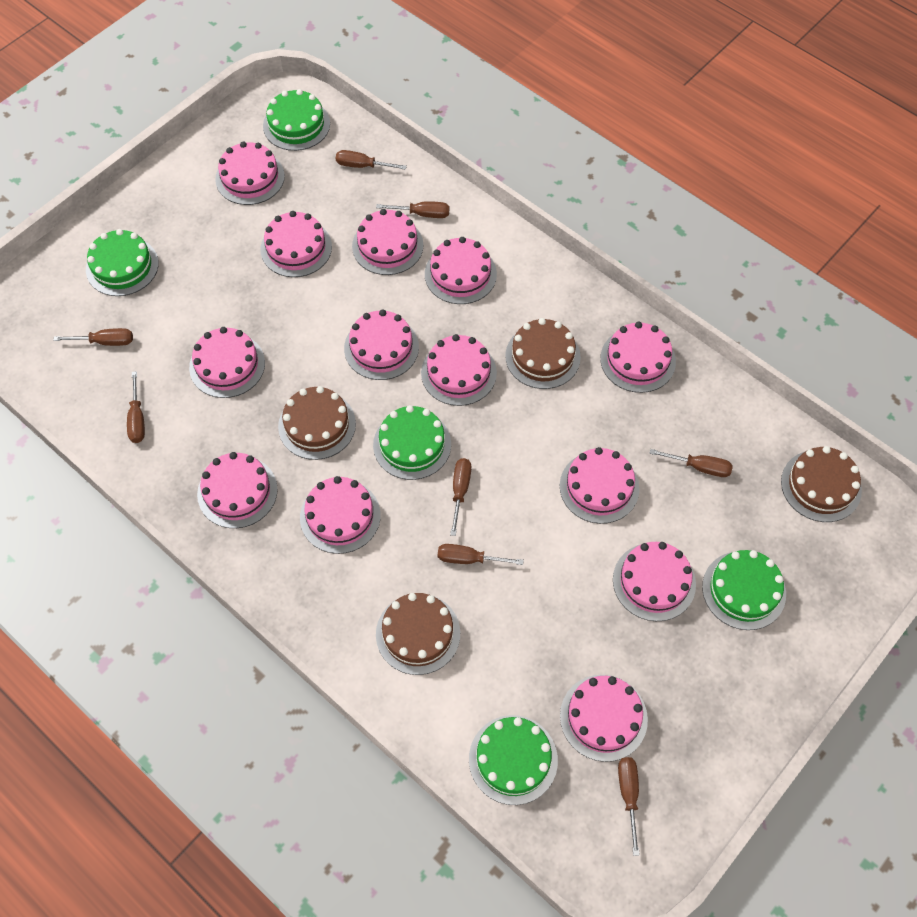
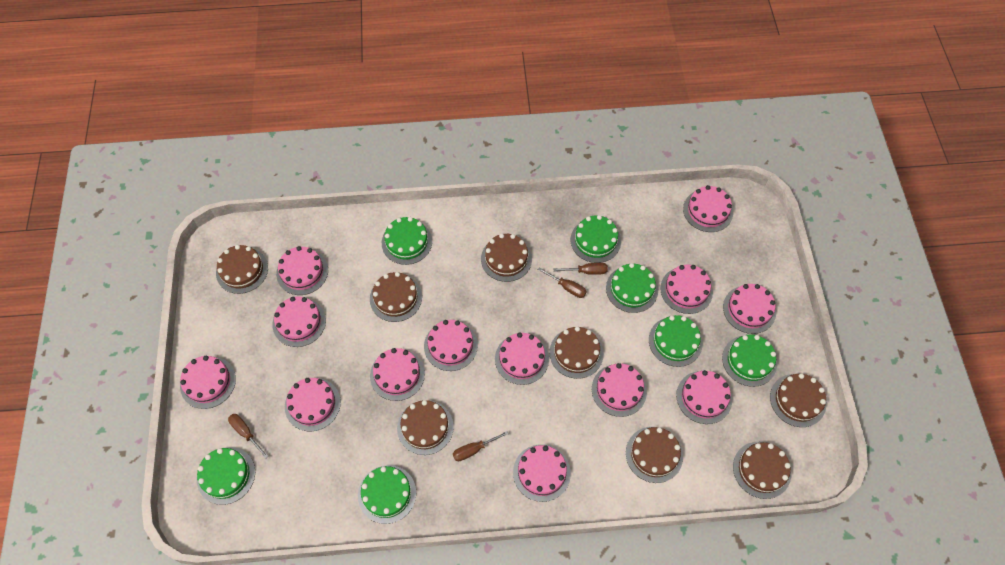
brown cake: [278,386,356,460] [376,593,460,675] [505,318,581,389] [781,446,862,522] = 4 -> [216,245,268,294] [370,272,422,322] [397,400,454,455] [481,234,532,282] [549,326,604,379] [626,427,683,483] [733,442,791,499] [770,373,826,427] = 8
brown screwdriver: [53,328,133,346] [127,371,145,443] [336,150,407,170] [376,201,449,218] [438,544,524,565] [450,458,471,536] [618,757,640,856] [650,449,733,477] = 8 -> [228,414,268,459] [453,431,508,461] [538,267,587,298] [553,263,608,275] = 4
green cake: [86,229,159,296] [263,89,330,151] [373,405,451,480] [469,715,558,805] [702,550,786,630] = 5 -> [197,447,255,505] [358,465,416,524] [382,217,432,265] [571,215,621,263] [606,263,658,313] [649,315,703,367] [722,334,777,387] = 7

